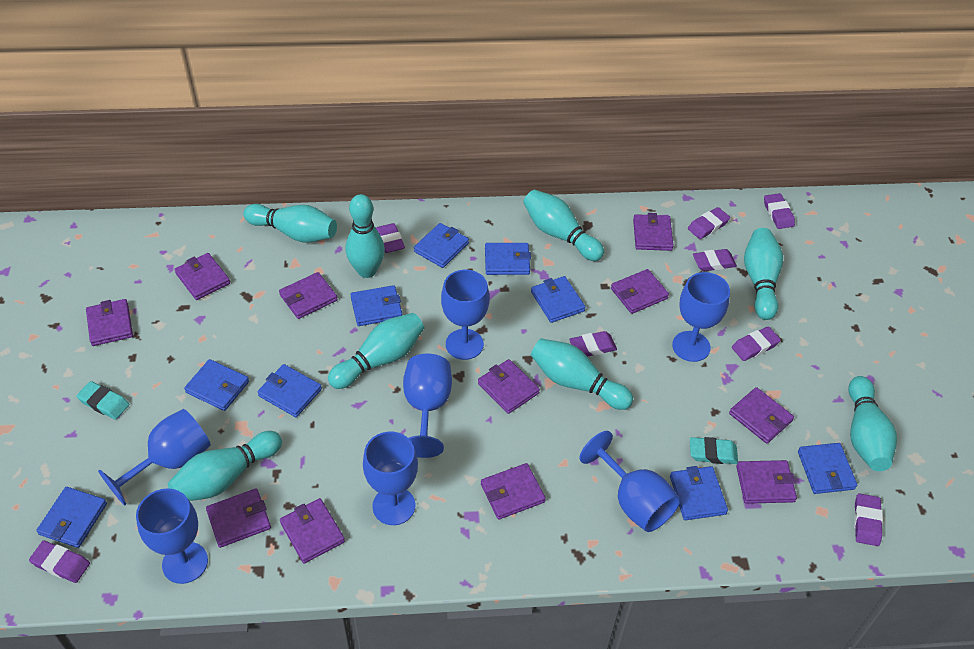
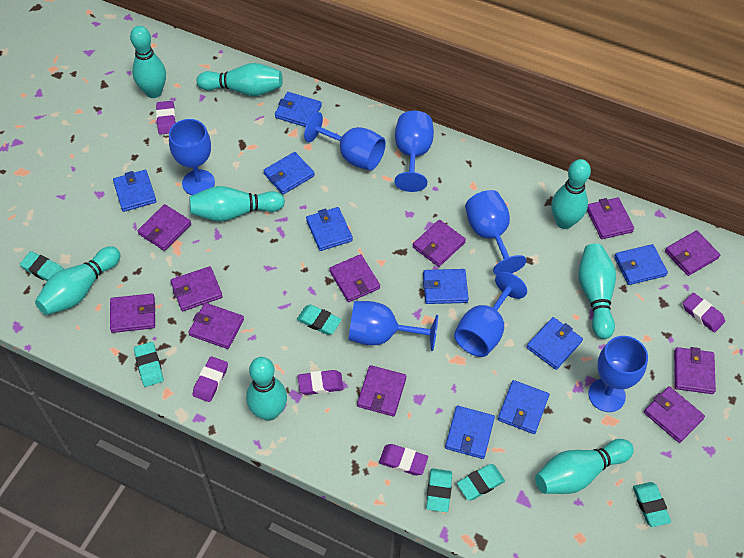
purple eraser: [29,541,90,583] [376,223,405,253] [569,331,617,357] [688,207,730,239] [693,249,737,271] [732,326,781,361] [764,193,795,229] [854,493,883,546] = 8 -> [156,101,176,135] [192,356,228,402] [298,370,344,395] [379,444,428,476] [683,293,725,333] = 5
turquoise eraser: [76,381,129,420] [690,437,738,464] = 2 -> [20,251,64,281] [134,342,164,387] [297,305,342,335] [426,468,452,512] [457,464,505,500] [633,482,671,527] = 6

